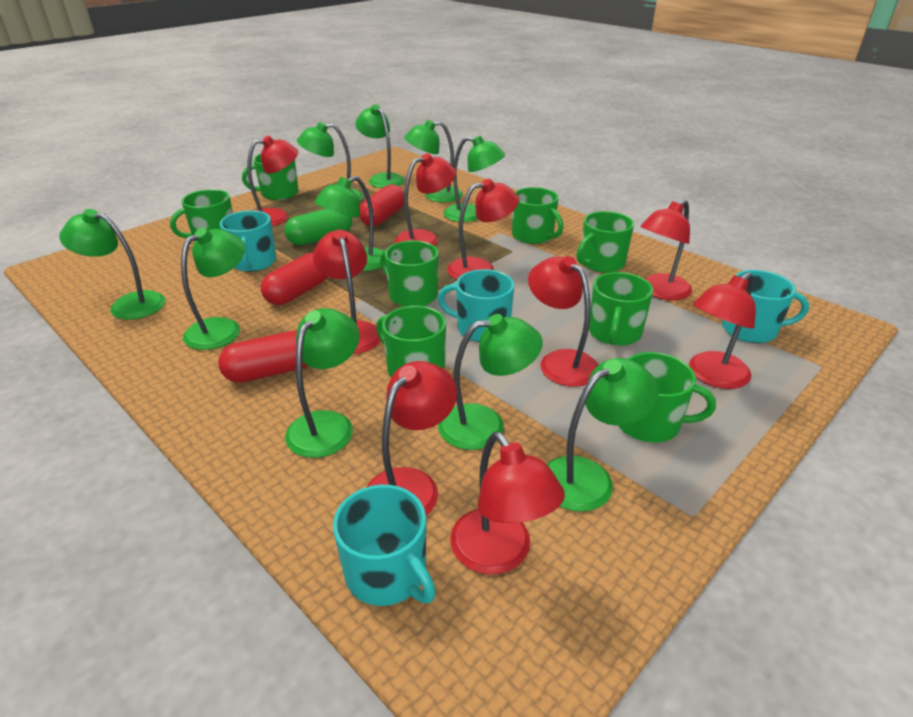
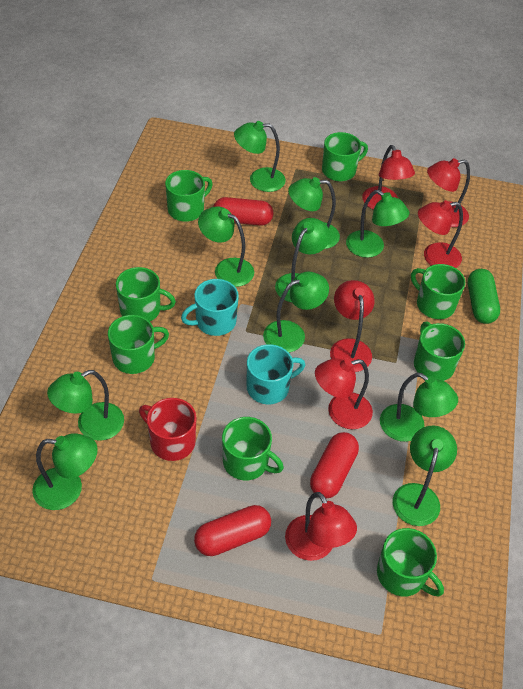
red lamp: [247,136,298,226] [313,230,381,354] [367,361,457,516] [395,153,456,246] [447,179,519,279] [450,432,565,575] [528,256,598,387] [640,199,692,300] [689,272,756,389] = 9 -> [285,492,357,561] [315,358,373,429] [330,280,375,372] [362,145,415,210] [418,200,463,268] [427,158,470,227] = 6
red mug: none = 0 -> [139,398,197,461] = 1
turquoise mug: [220,210,276,272] [333,485,436,606] [438,269,514,342] [722,270,809,343] = 4 -> [181,279,239,336] [247,344,305,404] = 2

